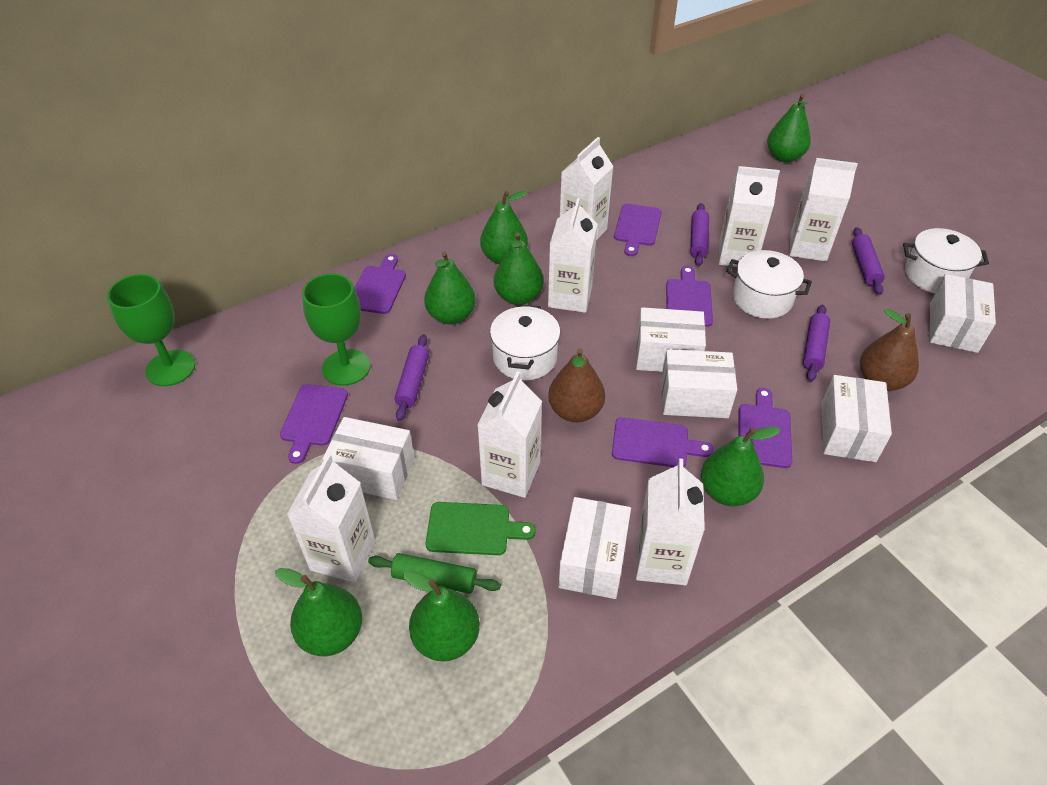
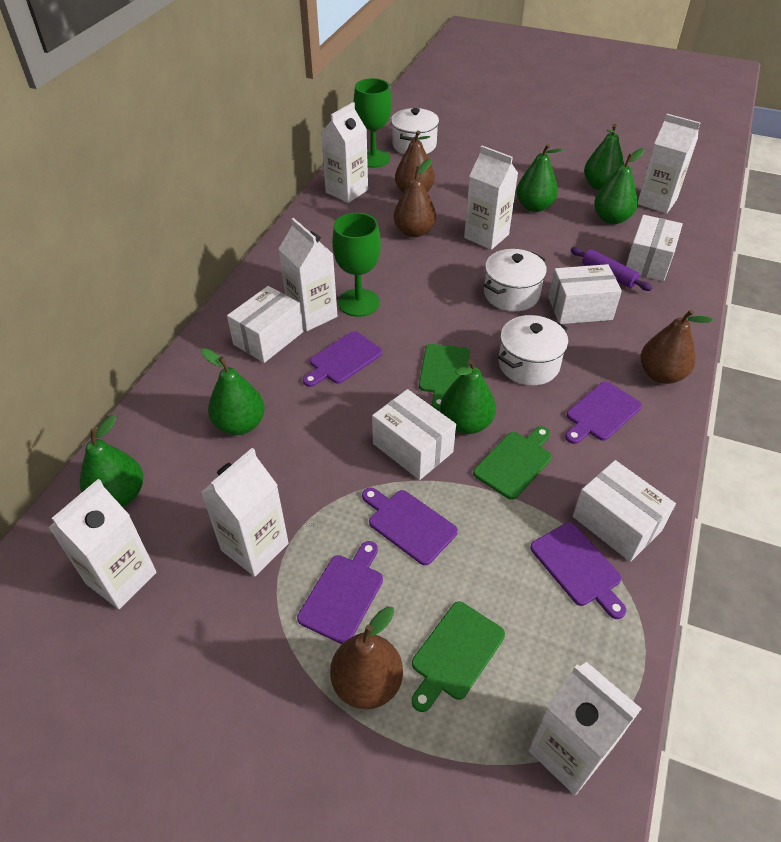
brown pear: [548,348,605,422] [860,308,919,391] = 2 -> [330,606,403,709] [394,159,436,238] [395,130,435,193] [641,310,713,384] = 4
green cutting board: [426,502,536,555] = 1 -> [412,602,505,712] [419,344,470,410] [473,426,552,500] = 3
green pear: [275,568,362,656] [403,571,480,661] [424,251,476,325] [480,191,528,264] [494,232,544,305] [701,427,781,506] [767,94,811,163] = 7 -> [80,415,143,507] [201,348,265,435] [440,359,496,434] [516,144,563,212] [584,124,624,191] [594,148,645,224] = 6
green rolling pin: [368,553,501,594] = 1 -> none = 0
purple cutting board: [280,384,348,464] [355,254,406,314] [612,417,714,467] [614,204,662,256] [666,266,713,327] [738,388,792,468] = 6 -> [297,541,383,644] [303,331,382,387] [362,488,458,565] [530,522,626,619] [565,381,642,444] = 5
purple rolling pin: [394,335,429,421] [690,203,709,266] [803,305,830,382] [852,227,885,295] = 4 -> [571,247,652,291] = 1
white box: [323,417,414,500] [558,497,631,599] [636,307,706,372] [661,349,737,418] [821,375,892,462] [930,274,996,353] = 6 -> [227,286,303,363] [372,389,456,480] [548,264,622,324] [573,460,676,562] [626,215,683,281] = 5

